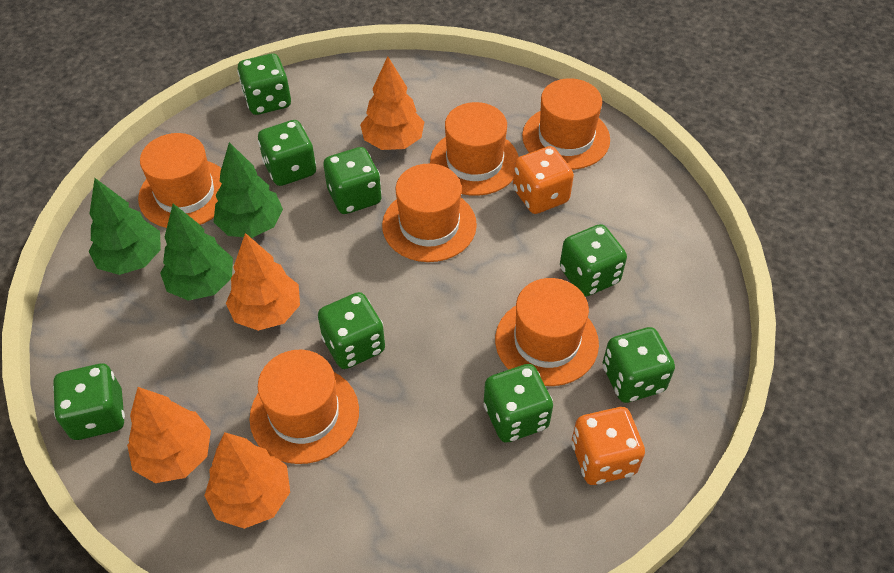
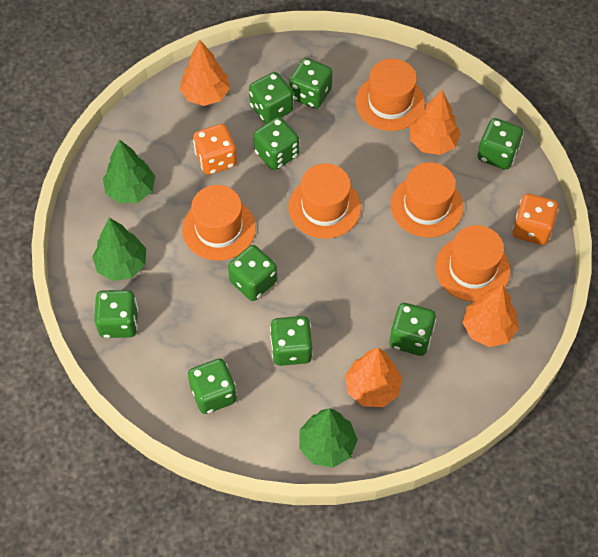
green dice: [53,364,125,440] [237,54,291,115] [258,120,316,186] [318,292,385,369] [323,147,382,214] [484,364,553,443] [560,224,627,297] [603,327,675,403] = 8 -> [94,290,138,338] [188,358,237,414] [228,245,277,301] [249,72,293,123] [253,117,299,170] [270,316,313,366] [289,58,333,109] [390,303,436,356] [478,118,523,170] = 9
orange hat: [138,133,222,228] [249,350,359,464] [382,164,477,262] [430,102,519,196] [495,278,599,386] [522,78,610,170] = 6 -> [182,185,256,261] [288,163,361,239] [356,59,425,131] [391,162,463,238] [435,225,510,302] = 5

